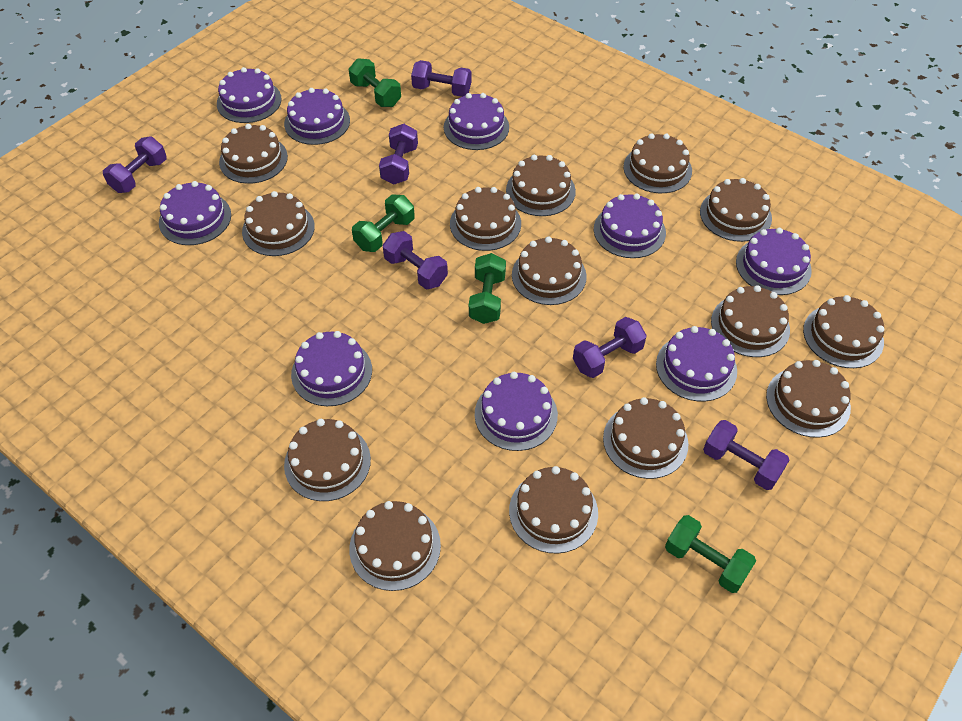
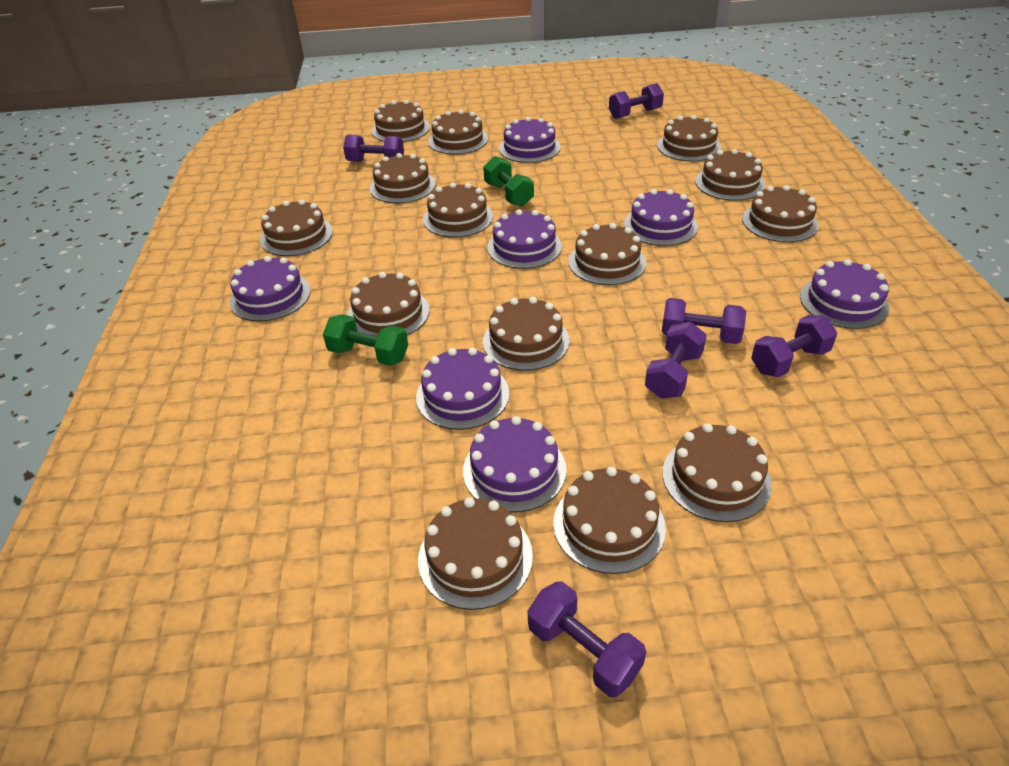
green dumbbell: [349,58,401,107] [352,194,415,252] [469,253,506,324] [665,515,756,593] = 4 -> [323,314,408,366] [483,156,534,207] = 2
purple cake: [159,181,231,245] [217,67,282,123] [284,88,350,145] [291,331,372,406] [444,93,509,150] [475,372,558,451] [594,194,666,258] [656,326,737,402] [736,228,812,295] = 9 -> [230,256,311,322] [416,348,510,430] [463,416,567,513] [487,209,562,269] [499,117,560,163] [624,189,698,246] [800,259,889,329] = 7

